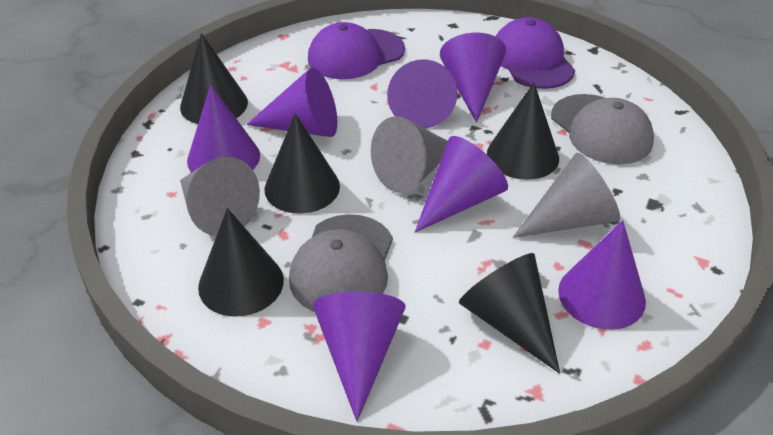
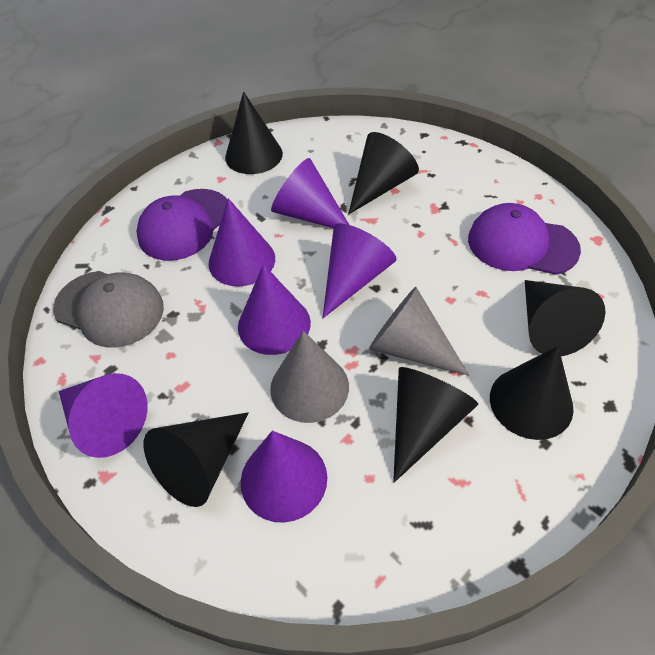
black cone: [180,33,248,124] [198,208,284,317] [265,113,340,214] [459,253,560,374] [487,82,559,180] = 5 -> [144,412,249,507] [225,92,283,174] [348,132,419,215] [393,367,478,483] [490,346,574,440] [525,280,606,356] = 6
grey cap: [289,214,393,312] [551,94,654,165] = 2 -> [53,271,164,347] = 1
grey cone: [180,157,260,236] [371,116,448,193] [513,153,620,238] = 3 -> [270,331,349,423] [369,287,469,376] = 2
purple cone: [187,84,260,173] [246,68,337,137] [313,292,405,422] [387,59,457,129] [415,136,508,232] [440,33,506,123] [558,220,646,330] = 7 -> [59,373,148,458] [209,198,275,287] [238,264,311,355] [241,431,327,523] [271,158,349,228] [323,223,397,318] = 6

